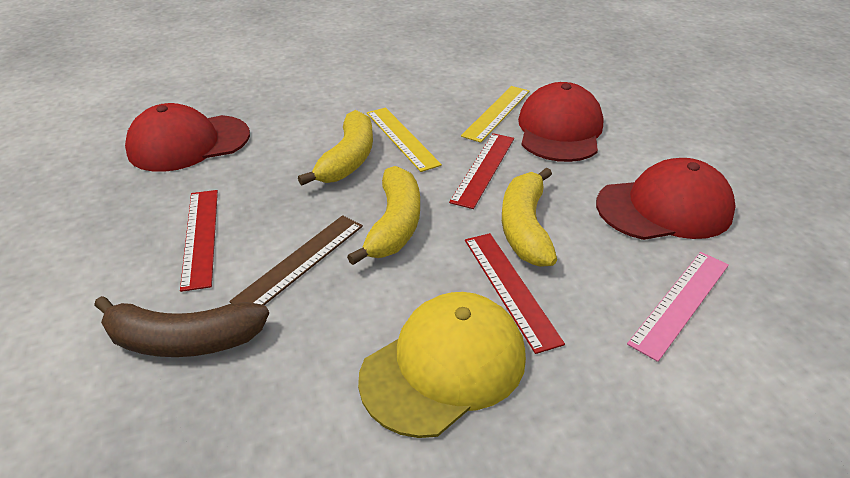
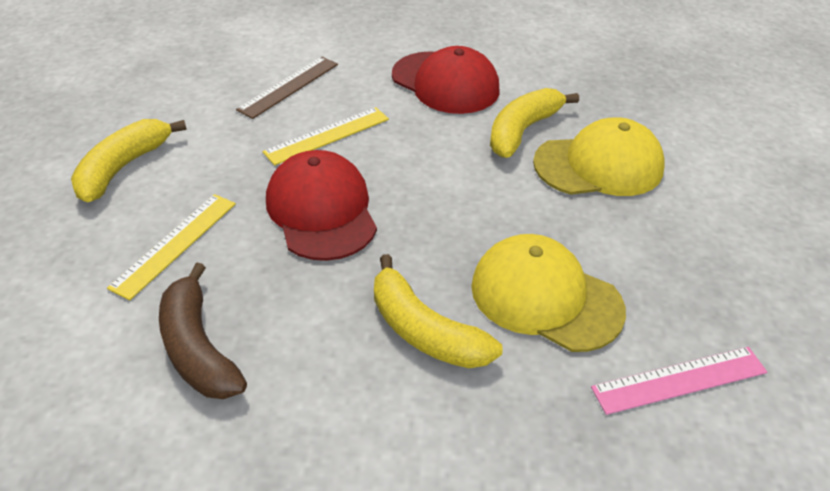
red cap: [125,103,250,172] [518,82,604,162] [596,158,736,240] = 3 -> [266,150,377,261] [392,46,500,114] = 2
red ruler: [180,190,218,292] [449,133,514,209] [465,233,565,354] = 3 -> none = 0
yellow cap: [358,292,526,438] = 1 -> [471,234,626,352] [533,118,665,196] = 2

